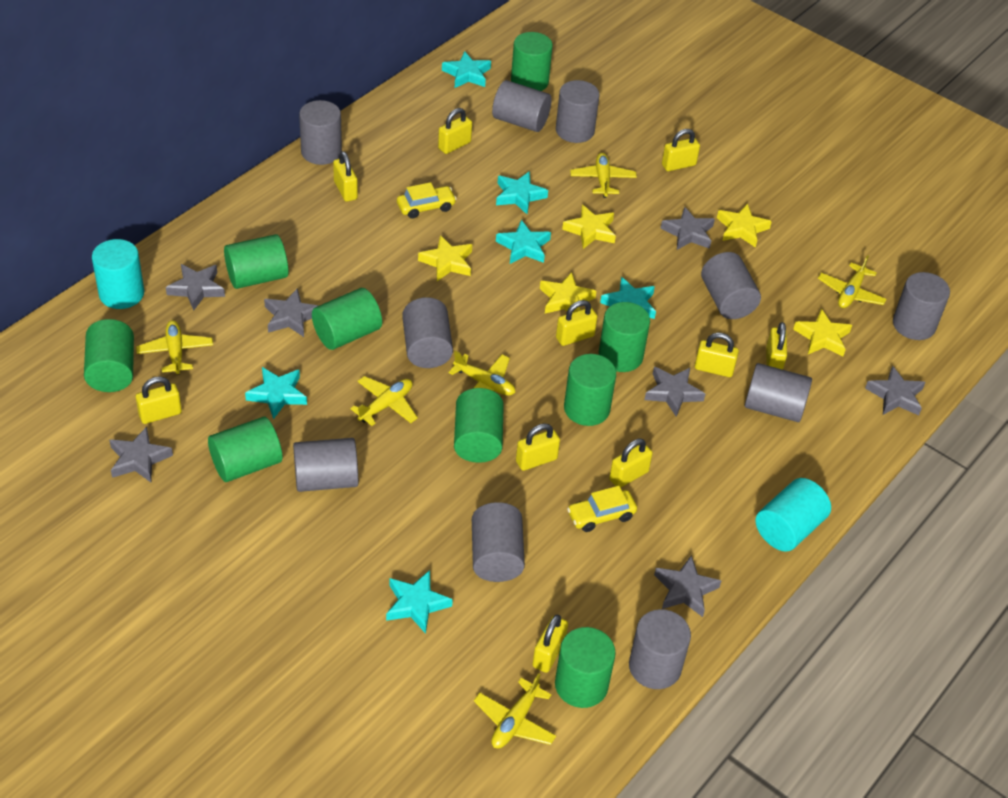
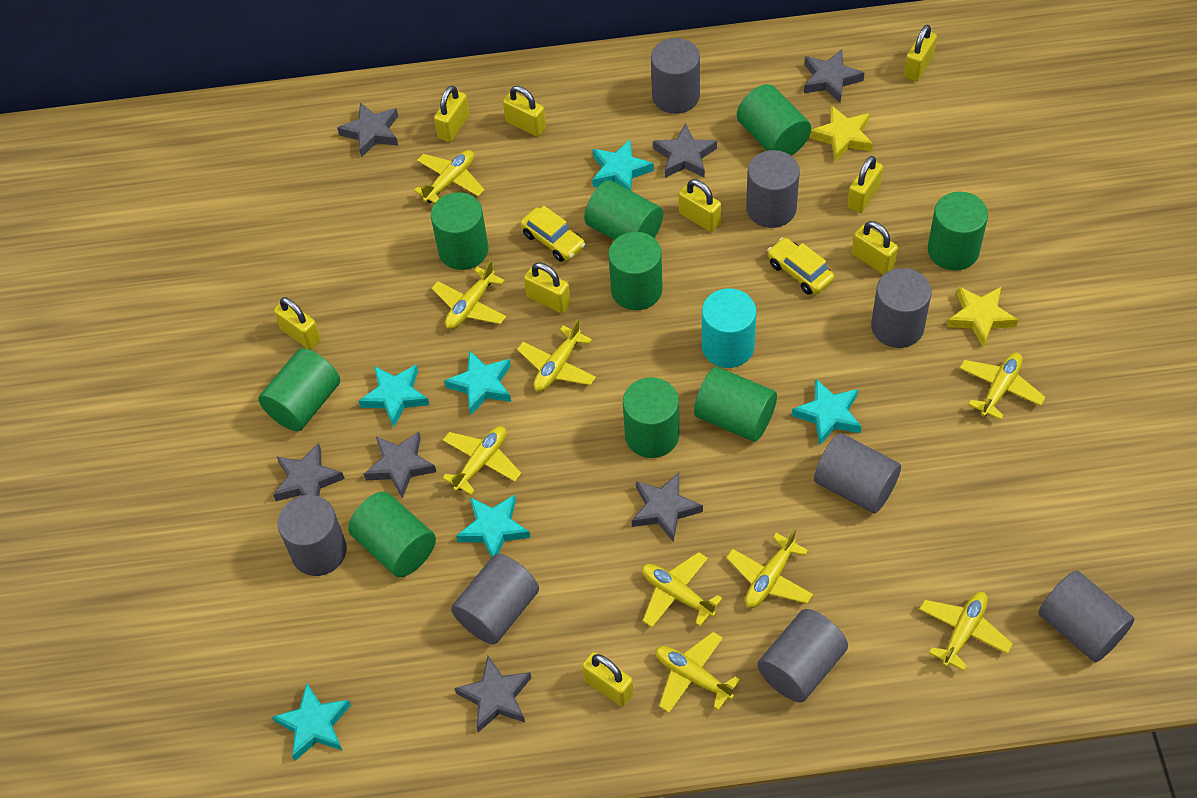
grey cylinder: [293,438,358,492] [299,100,342,165] [402,297,453,368] [472,502,525,582] [492,80,551,132] [556,80,600,143] [629,609,691,689] [701,252,761,319] [745,363,812,422] [893,272,950,340] = 10 -> [278,495,347,576] [451,554,539,644] [651,38,700,114] [746,150,800,228] [757,609,848,702] [814,433,901,514] [871,268,932,348] [1038,570,1135,662] = 8
turquoise cylinder: [92,239,144,309] [756,478,831,552] = 2 -> [702,288,756,368] = 1
yellow padlock: [136,377,182,424] [333,151,358,202] [438,108,472,154] [516,423,560,471] [532,614,568,673] [556,300,597,346] [609,439,653,488] [662,129,700,171] [695,333,739,377] [766,322,787,370] = 10 -> [274,297,321,350] [434,86,470,142] [503,86,546,137] [524,263,571,313] [582,652,634,707] [679,179,721,232] [847,156,883,213] [852,221,898,275] [904,25,937,81] = 9
yellow plane: [136,320,213,375] [350,376,418,426] [449,351,515,396] [474,673,556,749] [570,153,637,198] [818,255,887,308] = 6 -> [414,150,485,203] [432,260,506,329] [442,426,521,495] [517,319,596,392] [642,552,723,627] [656,632,740,713] [726,529,813,608] [919,592,1013,671] [959,353,1046,420] = 9
yellow star: [418,235,472,281] [540,272,596,314] [562,205,616,249] [717,203,772,248] [793,309,852,356] = 5 -> [810,105,873,162] [947,287,1018,348] = 2

